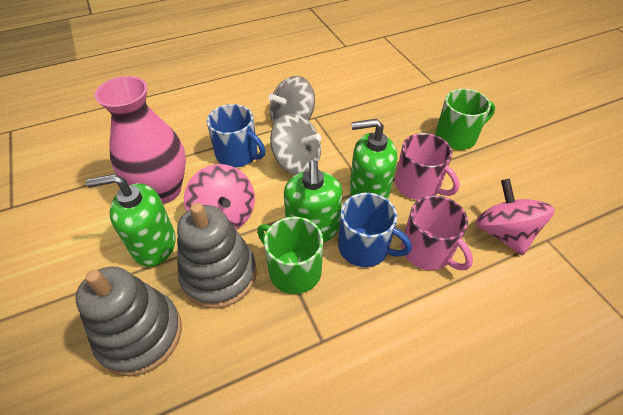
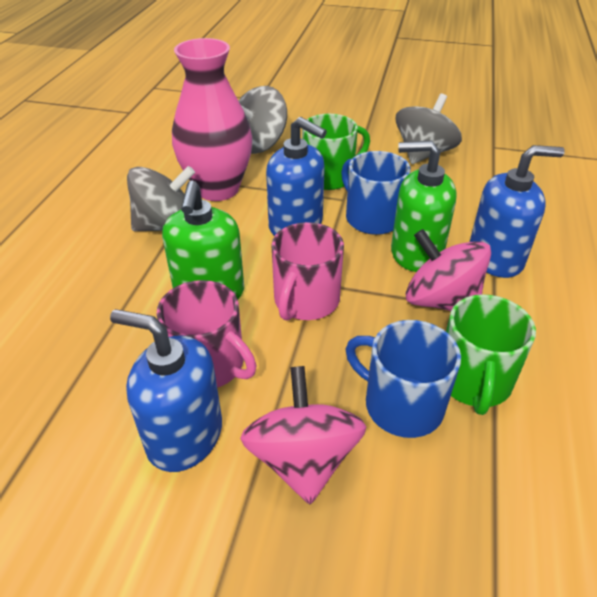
blue soap dispenser: none = 0 -> [110,309,222,472] [266,117,327,236] [470,145,565,278] = 3
green soap dispenser: [86,174,176,267] [284,160,342,243] [350,119,397,199] = 3 -> [162,181,244,299] [391,140,457,272] = 2
grey spinning top: [268,76,315,124] [270,113,321,175] = 2 -> [127,166,195,231] [238,86,287,154] [396,94,462,164] = 3
grey stacking toy: [75,267,182,377] [177,203,257,309] = 2 -> none = 0

